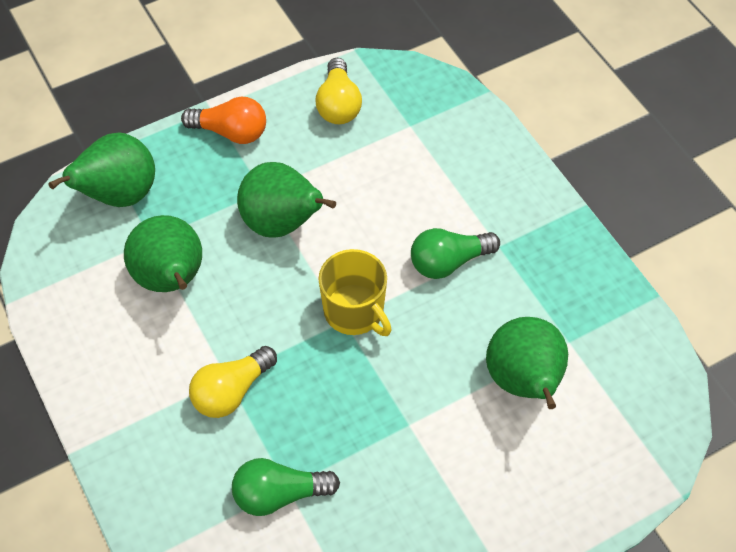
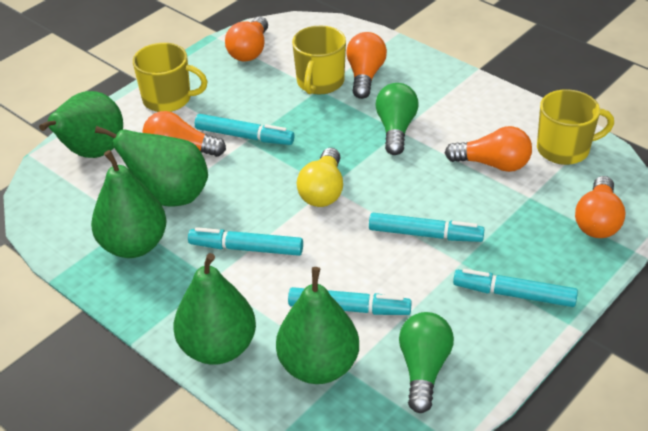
green pear: [48,133,155,207] [124,215,202,292] [237,162,336,238] [486,317,568,409] = 4 -> [39,91,123,158] [91,150,167,258] [95,126,208,206] [174,253,256,365] [276,267,359,384] = 5
orange light bulb: [181,97,266,144] = 1 -> [142,111,226,157] [225,16,268,61] [346,32,387,99] [445,126,532,172] [575,176,626,238] = 5
turquoise marker: none = 0 -> [188,227,303,256] [195,114,295,145] [288,287,412,315] [369,213,485,242] [453,269,578,307] = 5
yellow light bulb: [189,346,277,418] [315,58,362,124] = 2 -> [297,148,343,207] = 1
yellow mug: [318,249,392,336] = 1 -> [133,43,208,112] [292,26,346,94] [537,89,614,165] = 3

